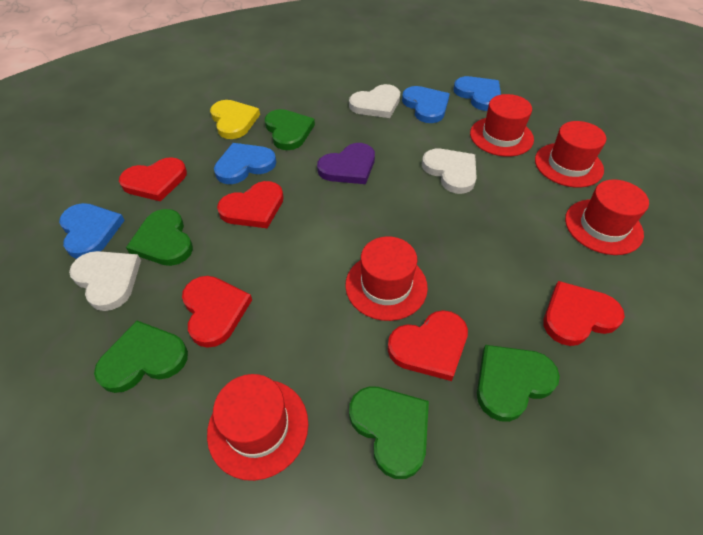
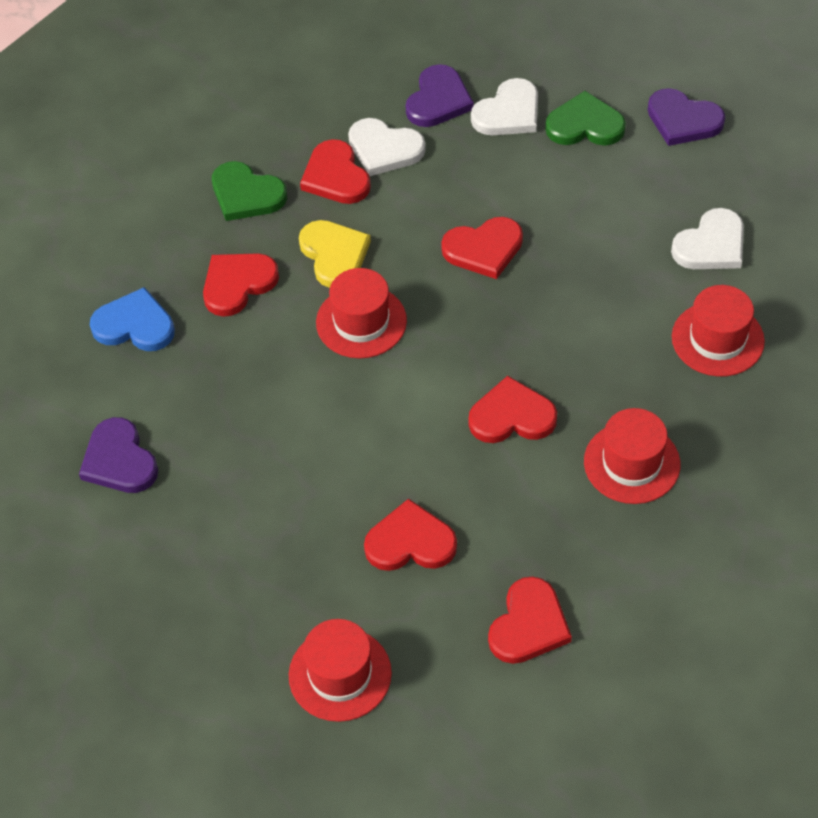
blue heart: [59,203,125,259] [214,143,276,184] [402,86,450,123] [453,76,501,111] = 4 -> [90,287,175,351] = 1
green heart: [94,321,188,393] [126,209,193,266] [265,109,315,150] [349,386,429,479] [477,345,560,422] = 5 -> [212,161,287,221] [545,91,626,145] = 2
purple heart: [317,143,375,184] = 1 -> [79,417,158,493] [406,64,474,127] [648,88,725,146] = 3
red hat: [207,374,308,481] [345,236,428,321] [470,94,534,157] [535,121,606,188] [565,179,649,255] = 5 -> [289,619,392,722] [316,268,407,358] [584,408,681,504] [672,285,765,377] = 4
red heart: [119,157,187,202] [182,276,252,348] [217,181,284,228] [388,310,468,381] [544,281,625,346] = 5 -> [203,253,279,317] [300,139,371,204] [364,499,457,571] [441,217,523,279] [468,376,557,443] [488,577,572,664] = 6

